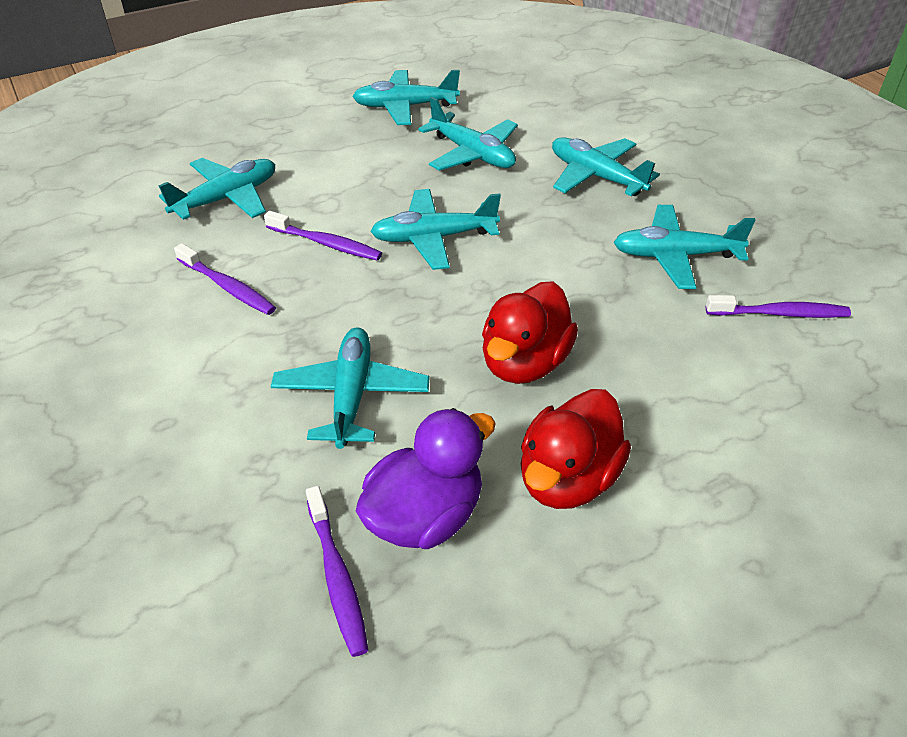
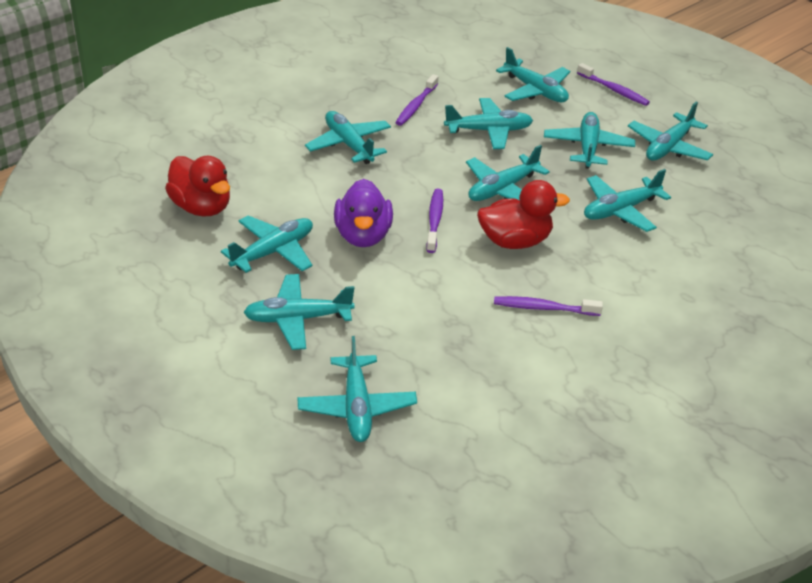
turquoise plane: [158,158,275,220] [271,327,430,449] [352,70,460,125] [370,189,501,270] [418,97,518,171] [552,137,660,196] [613,205,755,289] = 7 -> [221,215,313,273] [243,274,354,350] [297,336,417,442] [305,111,391,164] [444,98,533,149] [466,145,550,201] [496,47,570,102] [544,112,635,169] [584,169,671,232] [628,101,713,161] = 10

